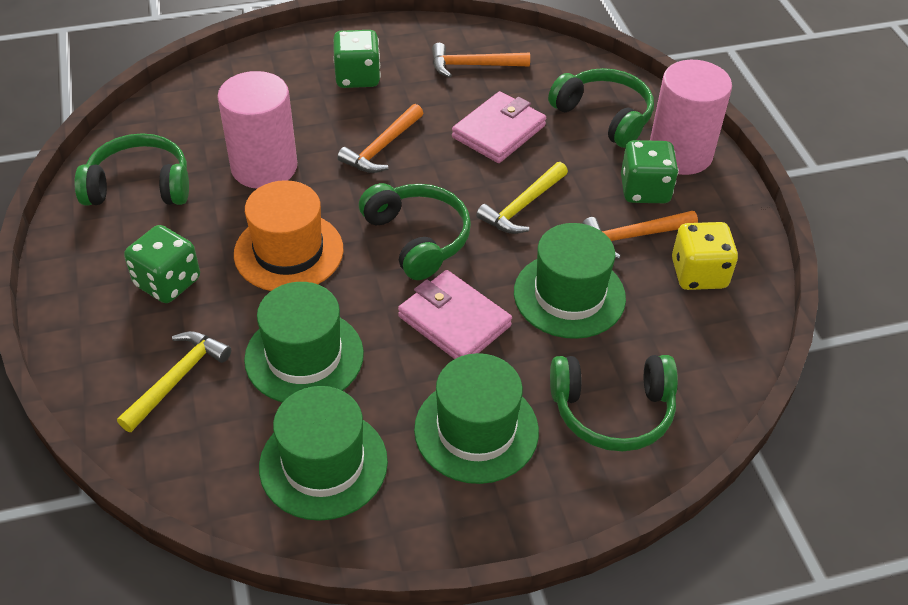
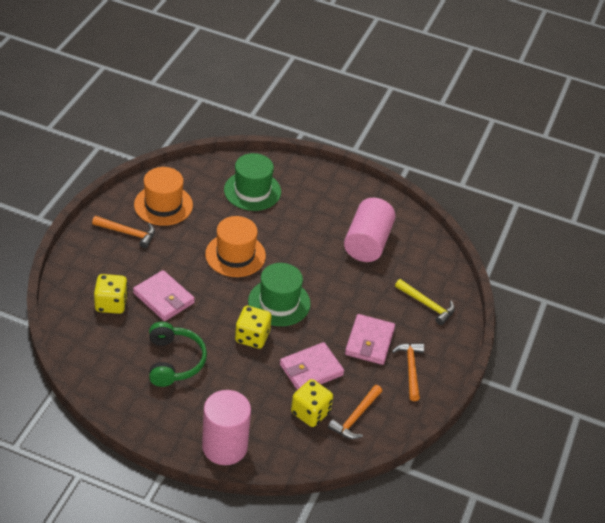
green dice: [124,225,200,303] [333,30,381,88] [621,140,679,203] = 3 -> none = 0
green hat: [244,282,364,403] [259,386,388,521] [414,353,539,484] [514,223,626,339] = 4 -> [224,153,281,211] [248,263,311,326] = 2
green headphones: [74,133,189,206] [359,183,471,280] [548,68,654,148] [550,355,678,451] = 4 -> [149,322,207,387] = 1
orange hat: [234,180,344,291] = 1 -> [134,167,193,226] [205,216,266,277] = 2
pink wallet: [398,270,512,359] [452,91,546,163] = 2 -> [133,270,195,321] [280,342,344,390] [345,314,395,365] = 3
yellow dice: [672,222,738,290] = 1 -> [94,274,128,314] [235,306,272,349] [291,379,333,427] = 3
yellow hammer: [117,331,231,432] [476,162,568,234] = 2 -> [395,279,455,325] = 1

